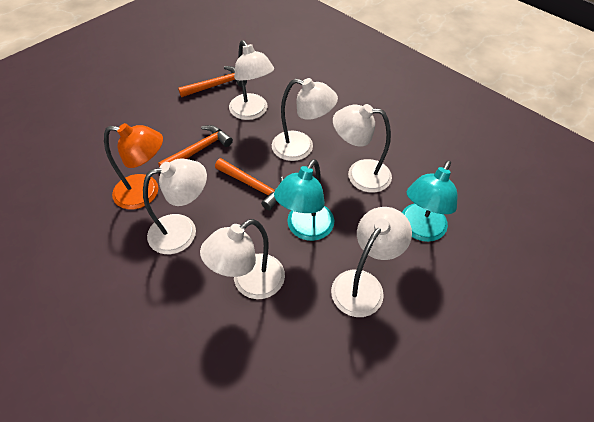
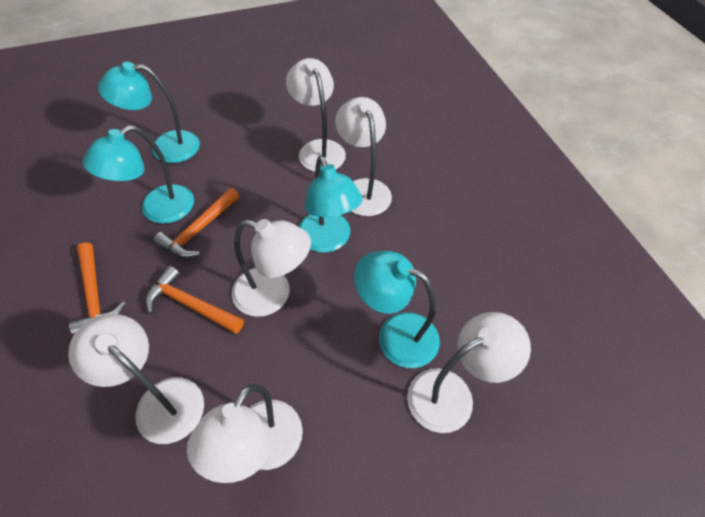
orange lamp: [104,123,163,209] = 1 -> none = 0
turquoise lamp: [274,159,334,241] [402,160,457,242] = 2 -> [83,125,194,224] [98,62,200,163] [299,156,363,253] [354,251,440,368] = 4

